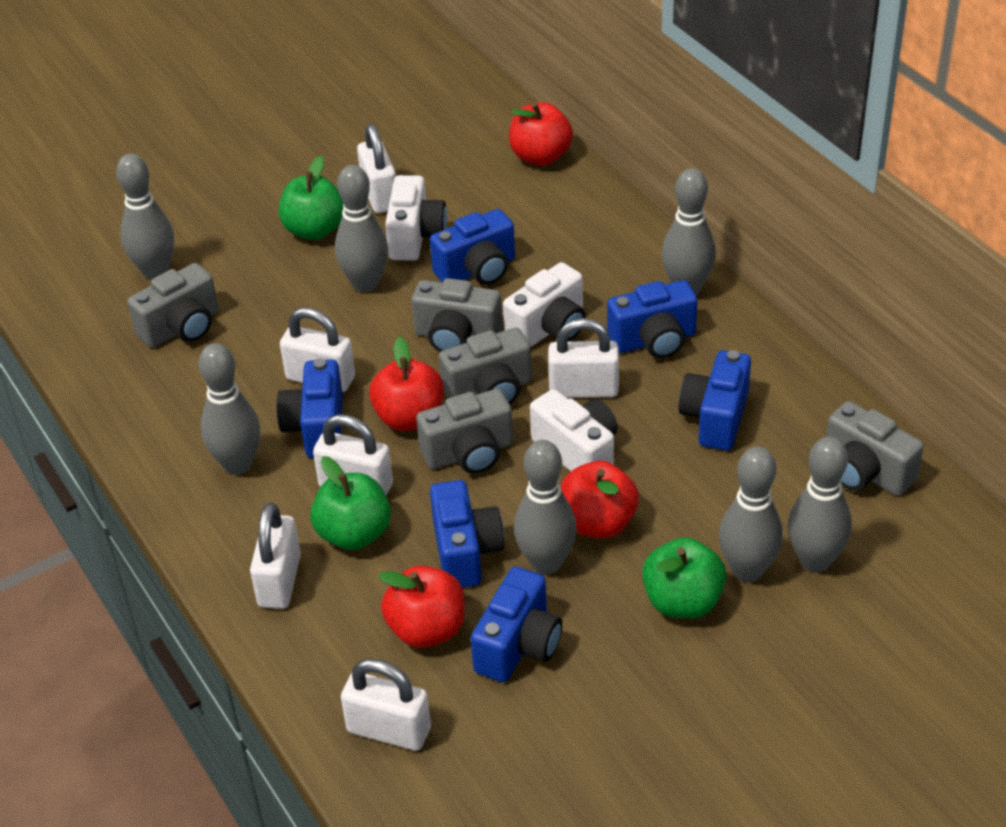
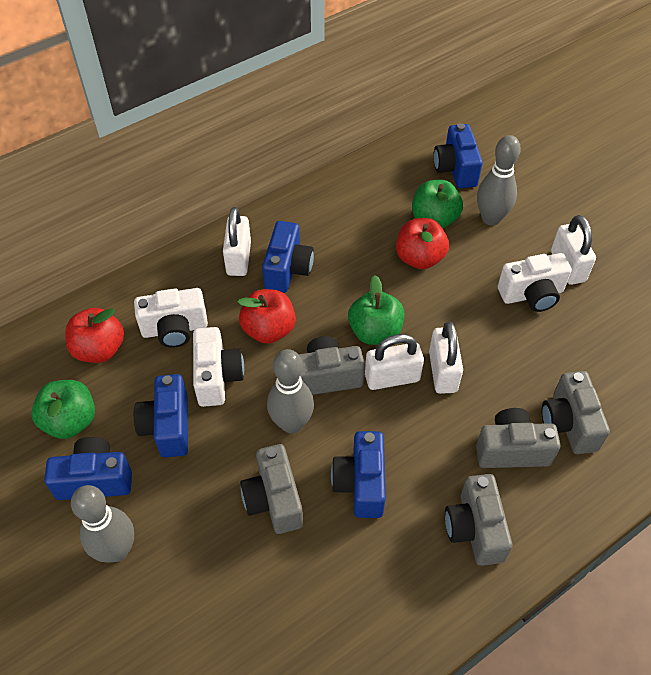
blue camera: [276,359,343,458] [430,209,515,285] [430,480,504,588] [471,566,562,682] [607,280,698,358] [679,350,751,451] = 6 -> [44,437,132,500] [134,374,188,458] [262,221,314,293] [331,431,386,518] [433,123,483,188] = 5
grey bowling pin: [116,154,174,280] [199,343,261,475] [335,165,388,292] [514,440,577,575] [662,168,716,295] [719,447,783,582] [788,437,852,572] = 7 -> [71,485,134,563] [267,349,314,433] [477,135,521,226] = 3
red apple: [369,337,444,431] [378,566,465,648] [509,102,573,166] [561,461,639,538] = 4 -> [65,308,124,363] [238,289,296,344] [396,218,449,269] = 3
white padlock: [250,502,301,609] [280,307,355,392] [313,414,393,496] [341,659,431,751] [357,124,396,213] [548,318,619,398] = 6 -> [223,207,251,276] [365,334,424,390] [429,321,463,394] [551,215,596,285] = 4

